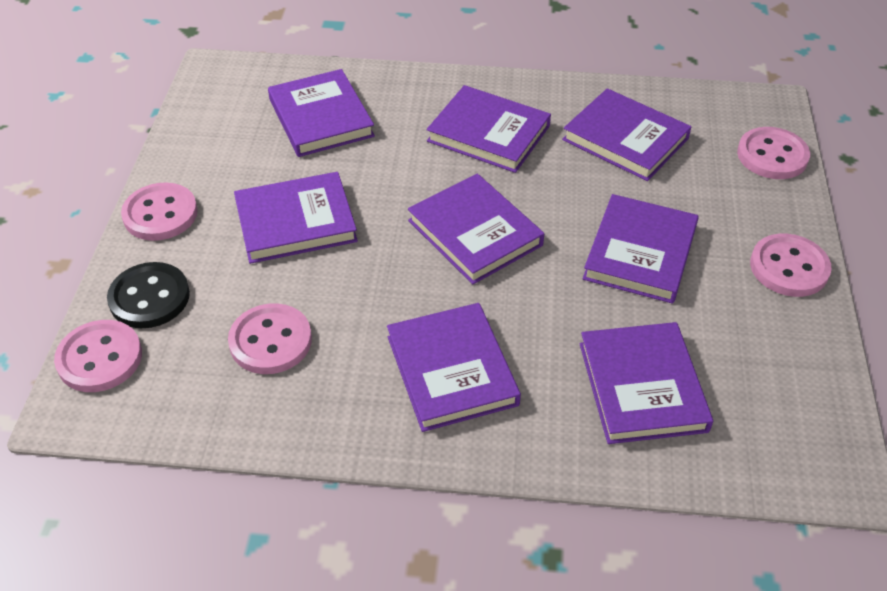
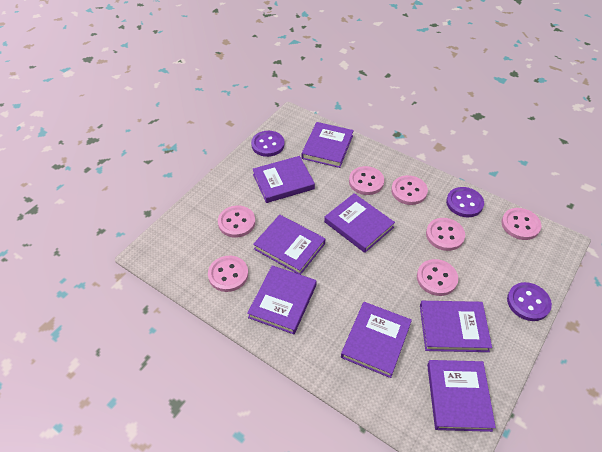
black button: [107,262,190,328] = 1 -> none = 0
pink button: [54,320,142,392] [121,182,198,241] [228,303,312,374] [737,127,810,179] [750,234,832,297] = 5 -> [208,256,248,292] [218,206,255,238] [349,166,384,195] [391,175,428,205] [417,259,458,296] [426,218,465,251] [502,208,541,240] = 7
purple button: none = 0 -> [251,131,285,157] [446,187,484,217] [507,282,552,321] = 3

